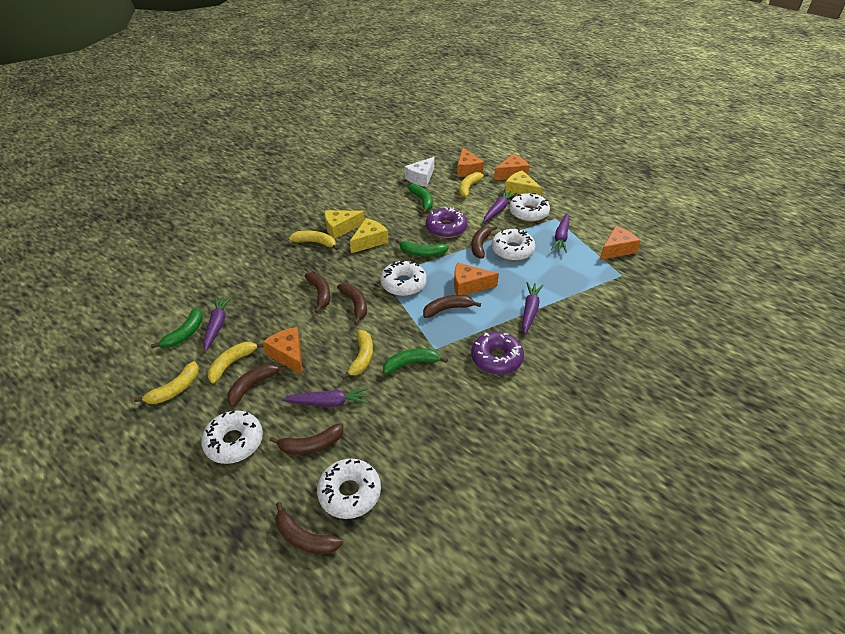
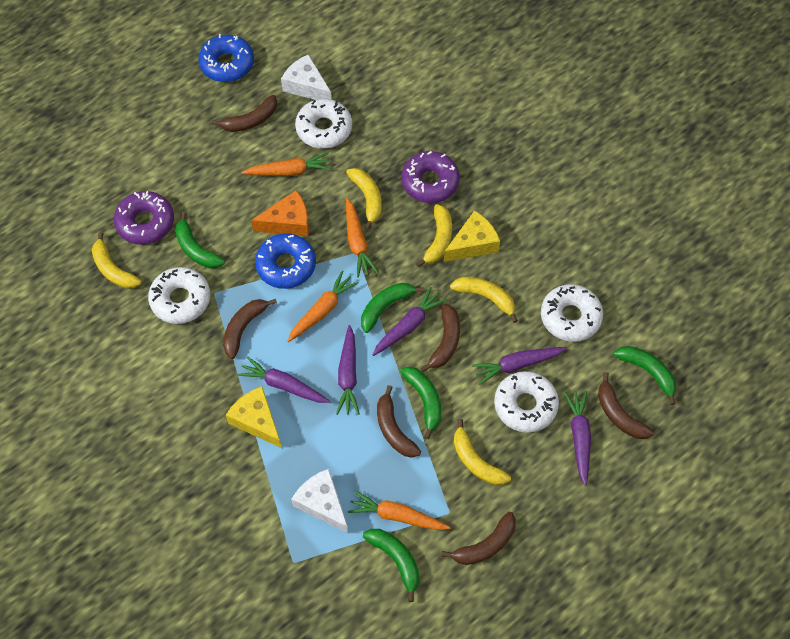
blue donut: none = 0 -> [198,34,254,82] [255,233,316,289] = 2
brown banana: [227,364,287,407] [269,423,343,455] [275,502,343,554] [305,272,331,313] [337,283,367,325] [423,295,481,318] [471,226,497,259] = 7 -> [212,95,277,132] [223,299,277,359] [377,385,421,458] [421,304,460,372] [442,512,516,565] [598,372,654,439] = 6
green banana: [151,308,203,348] [383,348,448,374] [396,239,449,257] [407,184,433,214] = 4 -> [175,212,225,268] [361,283,424,333] [363,529,419,602] [400,367,441,439] [614,346,676,405] = 5
orange carrot: none = 0 -> [241,153,331,176] [287,271,359,342] [346,198,378,278] [348,490,451,530] = 4
orange cheese: [263,327,303,375] [454,262,499,295] [457,147,484,177] [494,154,529,180] [600,226,641,260] = 5 -> [251,190,309,236] = 1
white cheese: [404,157,434,187] = 1 -> [281,54,332,100] [291,469,349,534] = 2
white donut: [201,410,263,464] [317,459,381,519] [380,261,427,296] [492,228,535,261] [509,193,550,222] = 5 -> [148,267,210,324] [295,99,352,149] [494,371,559,433] [541,284,603,342] = 4
yellow cheese: [325,210,365,239] [350,218,388,253] [505,170,543,196] = 3 -> [226,386,282,448] [444,210,500,262] = 2

